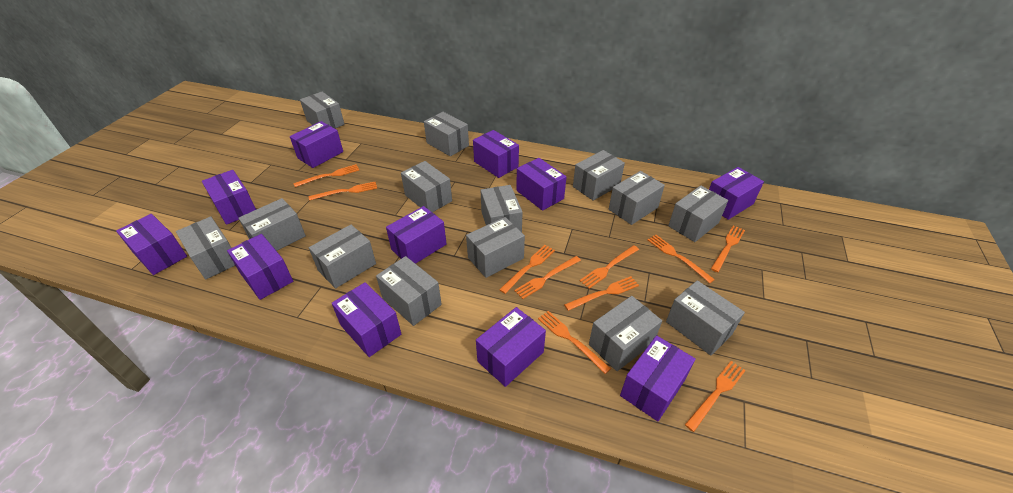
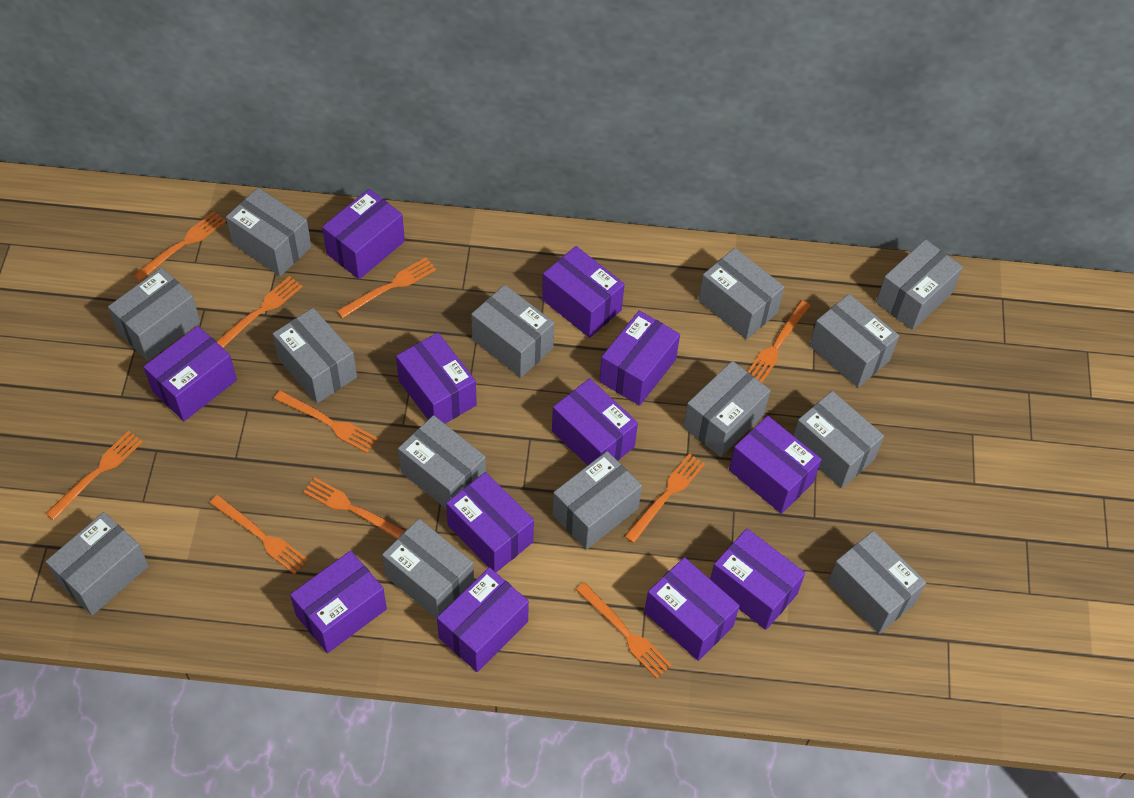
purple box: [116,214,187,275] [202,170,256,225] [227,234,293,300] [290,121,343,168] [332,282,401,357] [386,206,447,264] [473,130,519,178] [476,307,546,387] [516,158,567,211] [620,335,696,421] [709,167,764,220] = 11 -> [144,326,237,421] [290,551,387,653] [322,189,405,279] [396,333,477,424] [437,567,529,672] [446,472,534,572] [542,246,625,338] [552,378,638,465] [599,310,680,406] [644,557,740,661] [710,529,805,630] [729,416,822,514] = 12

